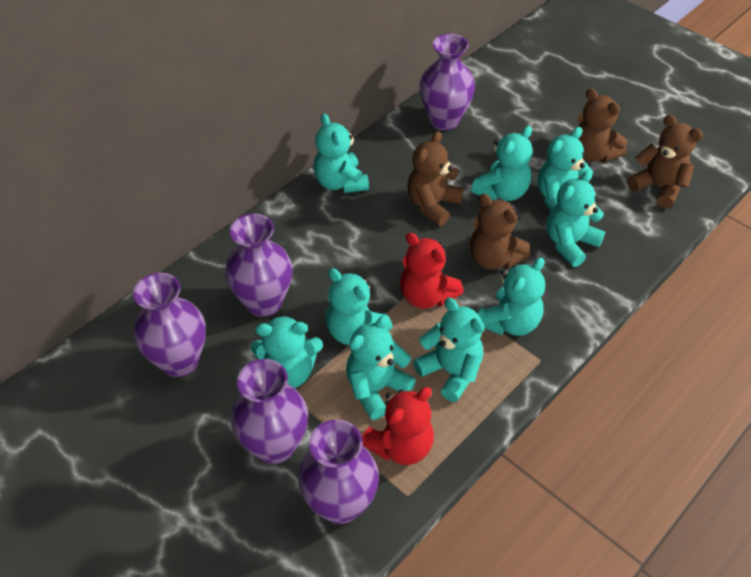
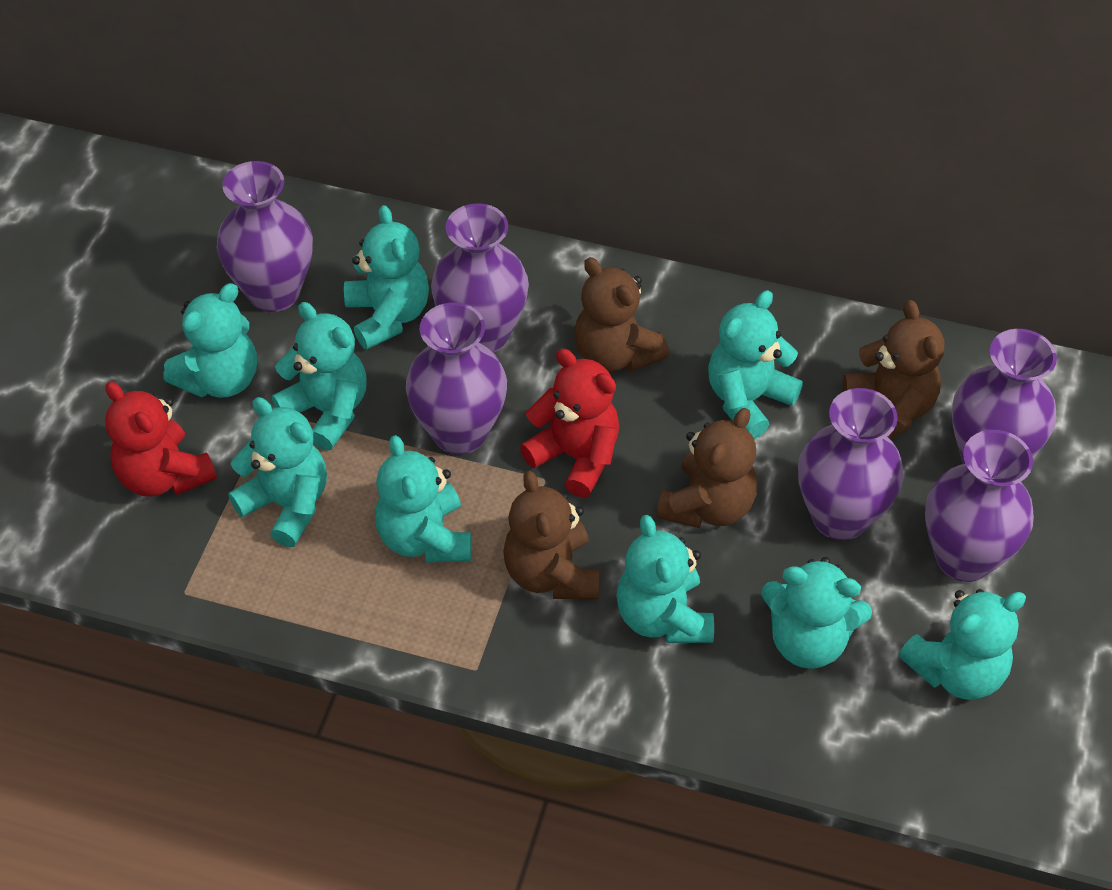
purple vase: [133,273,206,377] [225,214,293,317] [231,359,308,464] [298,419,379,524] [420,34,475,130] = 5 -> [217,161,313,312] [406,303,507,454] [431,203,529,353] [798,388,904,540] [925,430,1034,582] [952,329,1057,464] = 6

